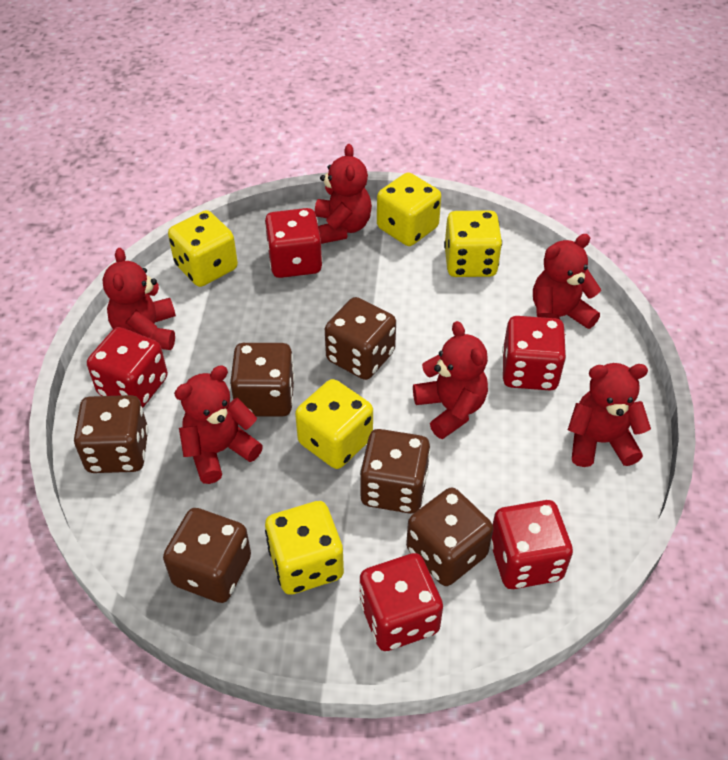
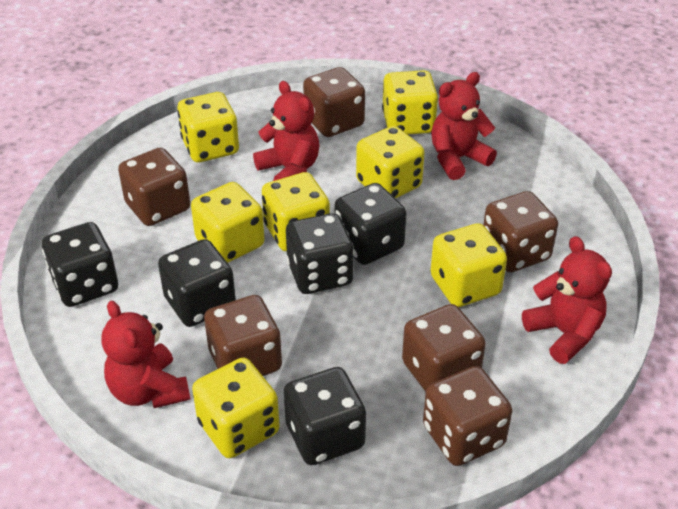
black dice: none = 0 -> [42,222,118,307] [158,239,236,327] [284,367,366,465] [286,213,354,294] [334,183,407,265] = 5
red dice: [87,327,168,408] [265,208,322,278] [360,553,443,651] [490,500,573,589] [502,316,566,390] = 5 -> none = 0
red teddy bear: [103,248,176,350] [174,366,263,484] [315,144,372,244] [413,321,488,439] [533,234,601,335] [568,363,651,467] = 6 -> [101,301,190,408] [253,81,319,181] [431,72,497,180] [522,236,612,364] = 4
yellow dice: [168,210,238,287] [265,501,344,595] [295,379,373,469] [377,173,441,246] [444,210,502,277] = 5 -> [177,92,239,162] [191,182,265,263] [192,358,280,458] [262,172,330,251] [356,126,425,199] [382,70,438,134] [430,223,507,307] = 7

